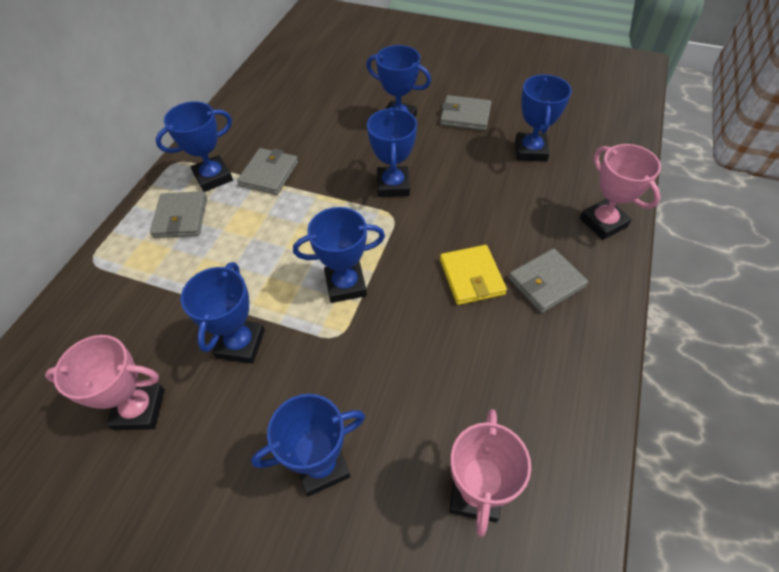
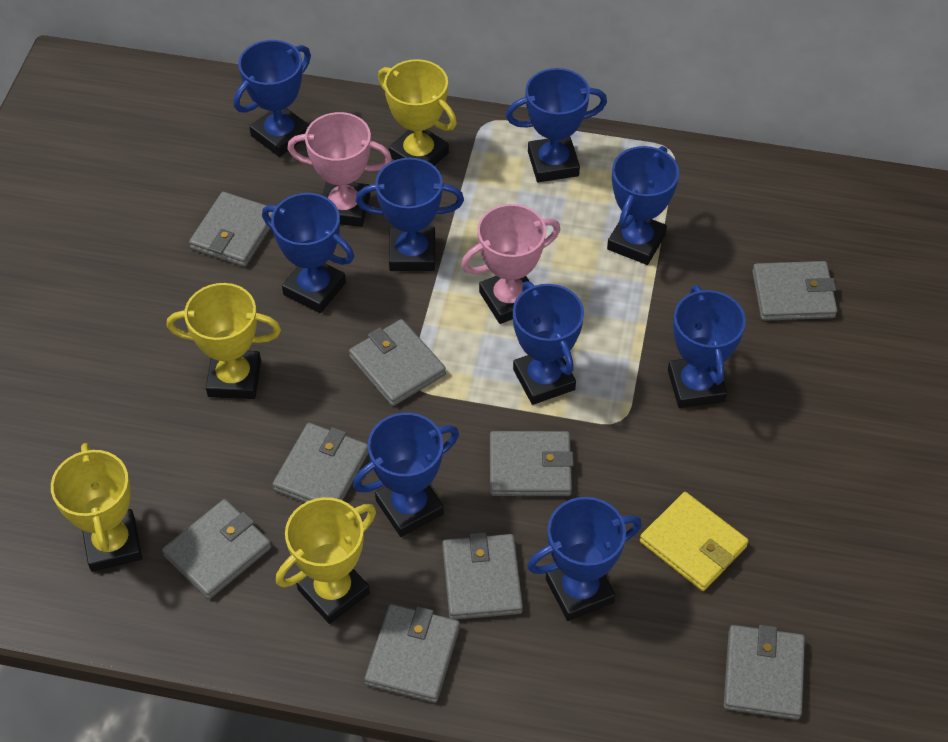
blue trophy: [155,101,233,192] [181,262,265,364] [251,394,365,497] [293,207,385,303] [366,45,431,117] [367,108,417,197] [515,74,572,162] = 7 -> [234,40,311,157] [262,193,354,313] [353,413,459,537] [356,158,464,271] [506,68,607,182] [513,281,584,405] [527,497,642,621] [607,146,679,265] [668,285,746,408] = 9
grey wallet: [150,191,207,238] [237,148,298,195] [440,95,491,131] [508,248,588,313] = 4 -> [162,499,271,599] [189,192,273,267] [272,423,369,502] [349,319,446,406] [364,604,460,703] [442,532,523,620] [490,431,574,496] [723,625,805,720] [752,261,837,321] = 9
pink trophy: [45,335,165,430] [449,409,531,537] [580,144,661,240] = 3 -> [287,112,392,227] [461,204,560,324] = 2
yellow trophy: none = 0 -> [51,443,142,572] [167,283,281,399] [276,497,376,624] [378,59,457,166] = 4

